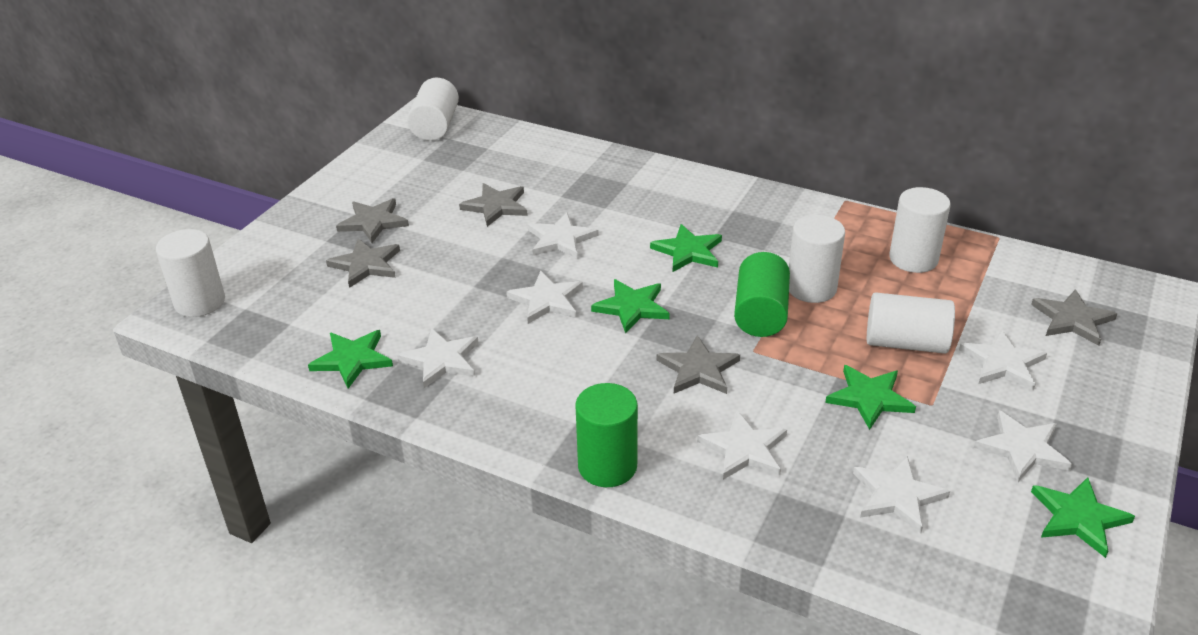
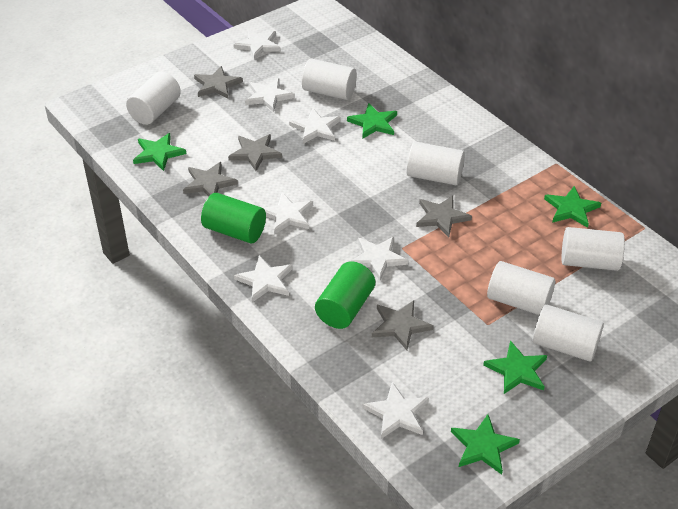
white cylinder: [156,229,225,317] [407,78,459,141] [789,215,845,303] [867,292,955,354] [889,187,951,273] = 5 -> [126,72,181,125] [302,59,357,100] [406,142,465,185] [487,261,555,315] [533,304,604,362] [562,227,625,271] = 6

